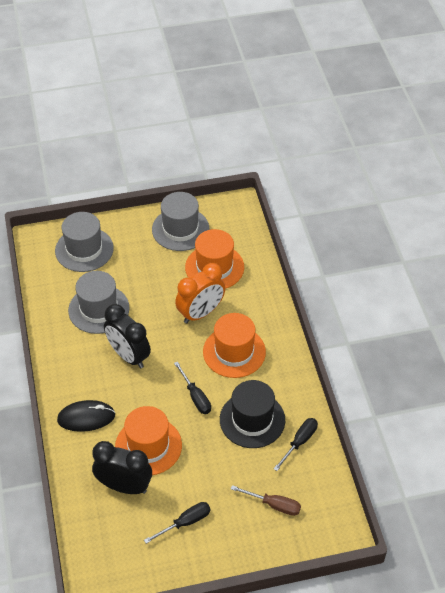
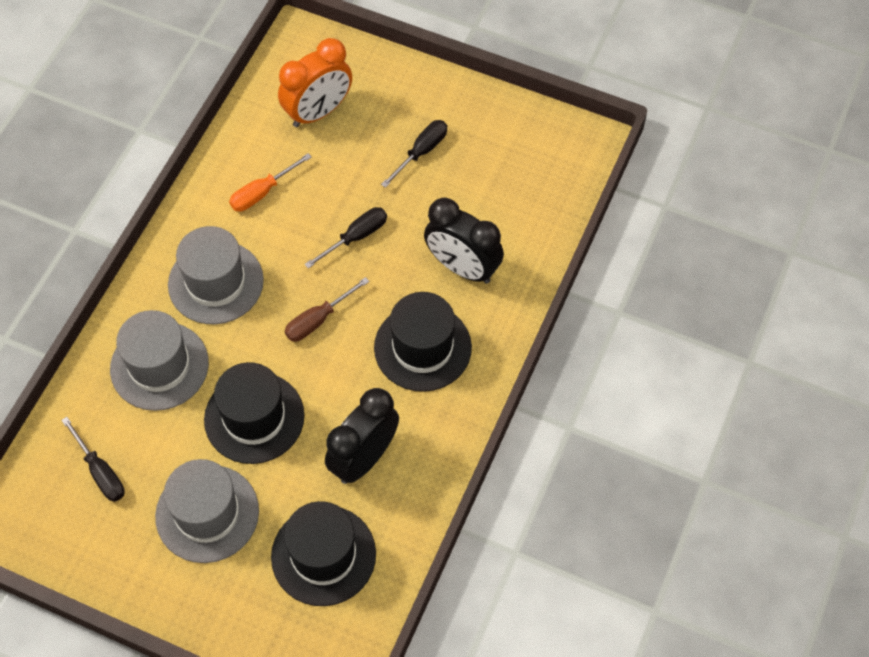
black hat: [220,380,285,448] = 1 -> [204,362,304,464] [271,501,376,606] [374,292,472,392] = 3
black mouse: [57,400,115,432] = 1 -> none = 0
orange hat: [115,406,182,475] [185,229,244,289] [203,313,266,378] = 3 -> none = 0
orange screwdriver: none = 0 -> [229,153,312,212] = 1

